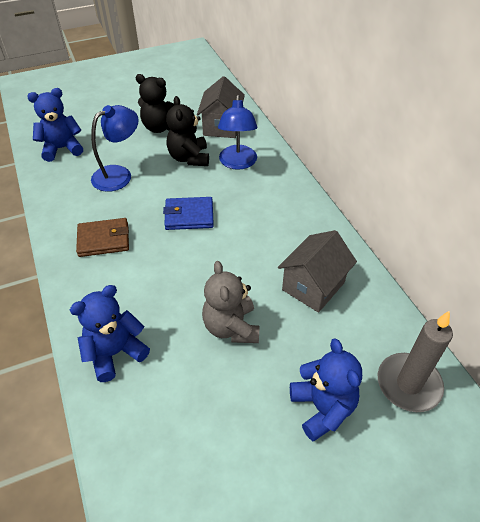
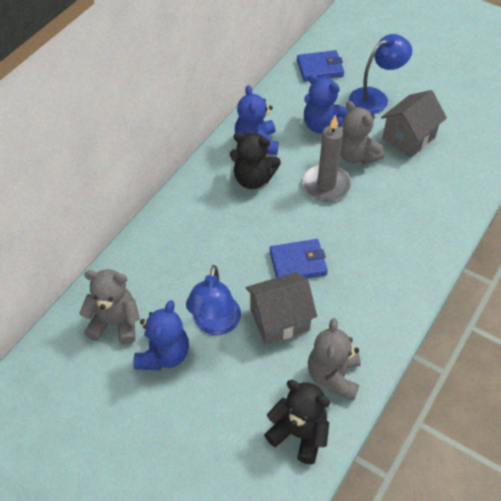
blue wallet: [163,197,214,230] = 1 -> [270,239,328,279] [297,50,344,81] = 2
brown wallet: [76,218,129,257] = 1 -> none = 0
grey teddy bear: [202,261,260,343] = 1 -> [79,269,140,344] [308,318,361,401] [340,101,385,165] = 3

